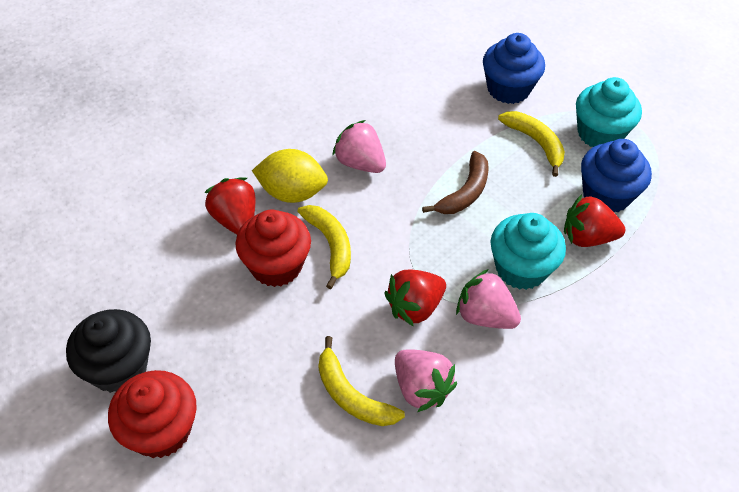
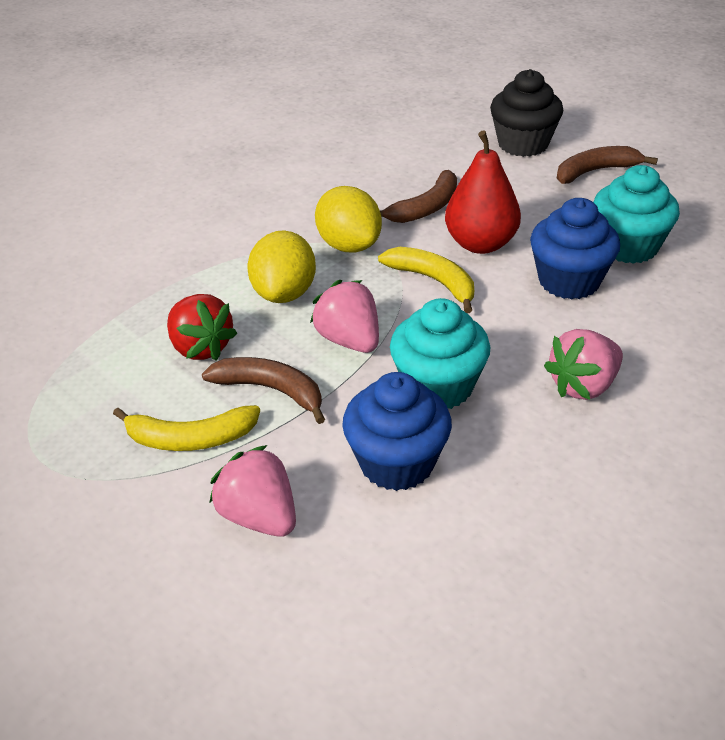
brown banana: [422,151,489,214] = 1 -> [202,357,325,424] [380,170,457,223] [557,146,658,184] = 3
red cupcake: [108,370,197,458] [235,210,311,287] = 2 -> none = 0
red pear: none = 0 -> [445,130,521,254] = 1
red strawberry: [204,177,255,234] [384,270,446,327] [564,194,625,247] = 3 -> [167,294,238,361] = 1
yellow banana: [297,205,351,289] [318,336,405,426] [498,111,565,177] = 3 -> [113,405,260,451] [378,247,474,313] = 2
yellow lemon: [252,149,328,203] = 1 -> [247,230,316,303] [315,186,382,253] = 2

